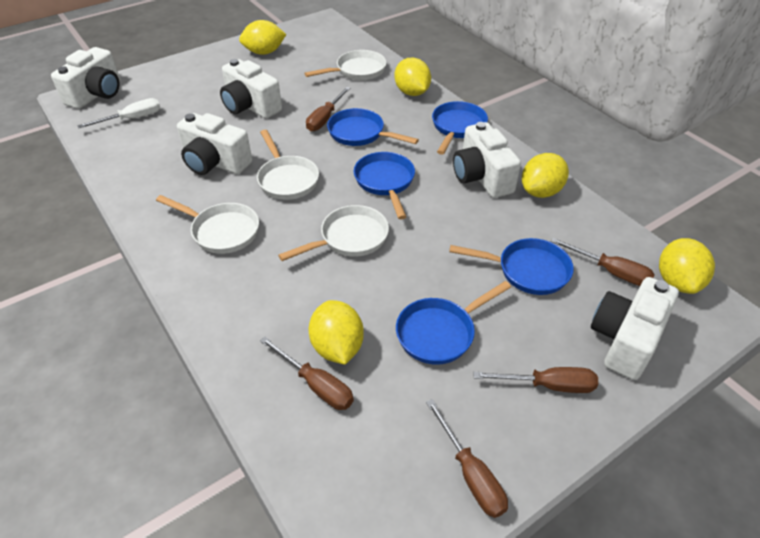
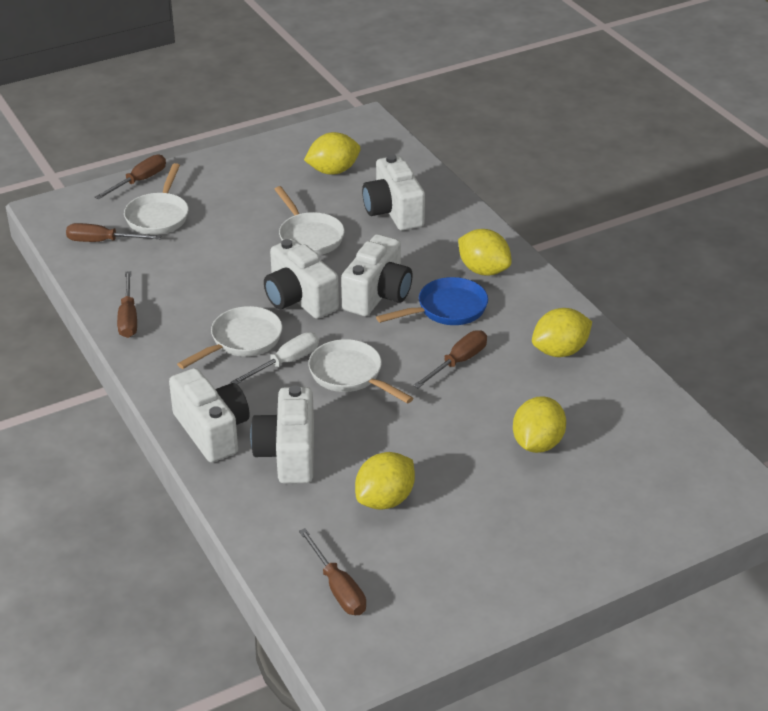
blue pan: [327,108,419,146] [354,152,415,219] [396,281,511,365] [432,101,488,155] [449,238,574,295] = 5 -> [376,277,488,325] = 1

